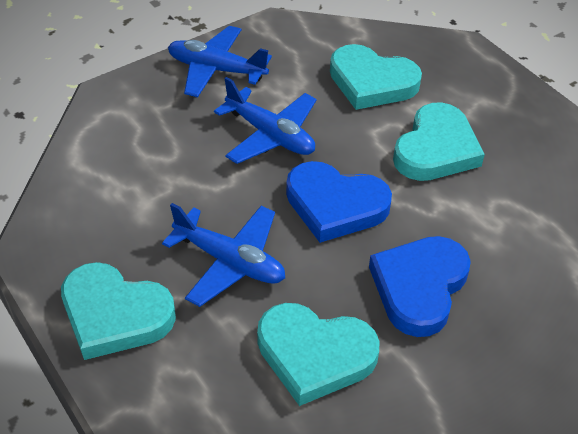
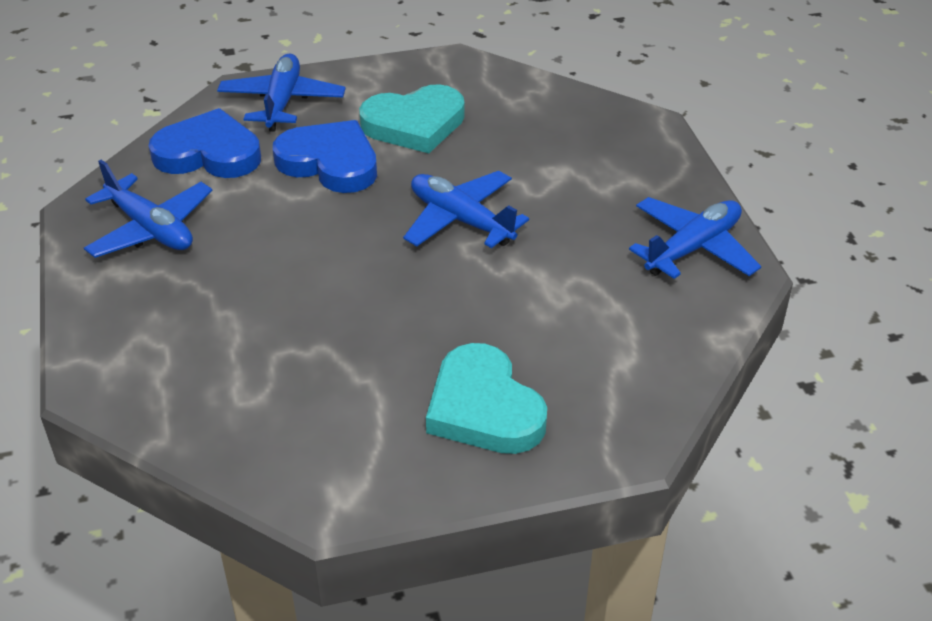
blue plane: [162,203,285,307] [168,26,272,97] [214,77,317,164] = 3 -> [84,160,213,258] [217,54,346,132] [403,171,529,248] [629,197,761,279] = 4
turquoise heart: [61,262,176,360] [257,303,380,406] [330,44,422,110] [393,102,485,181] = 4 -> [359,84,465,153] [426,343,547,454] = 2

